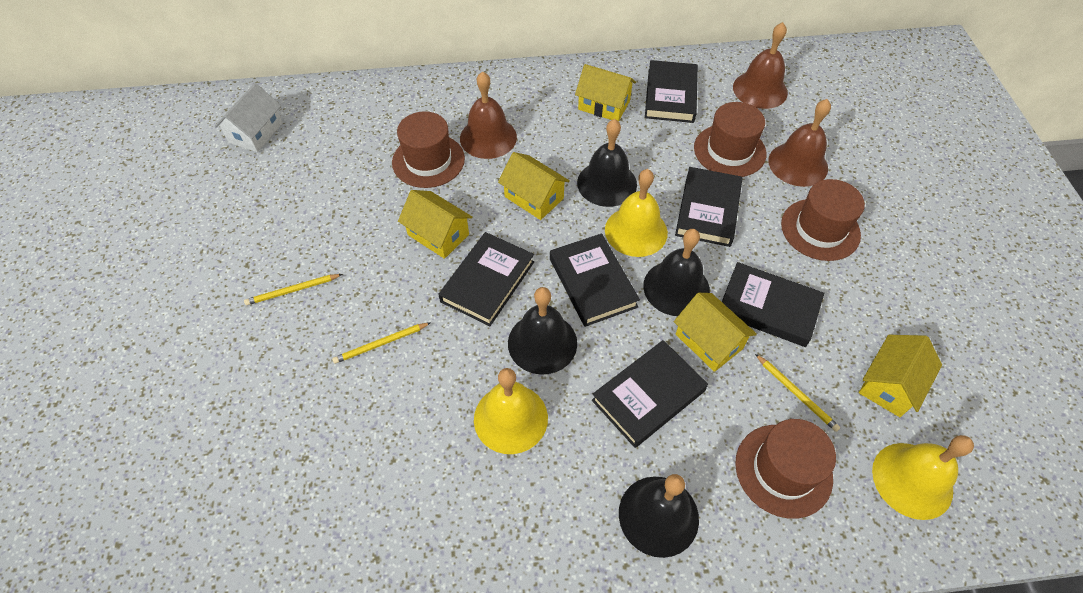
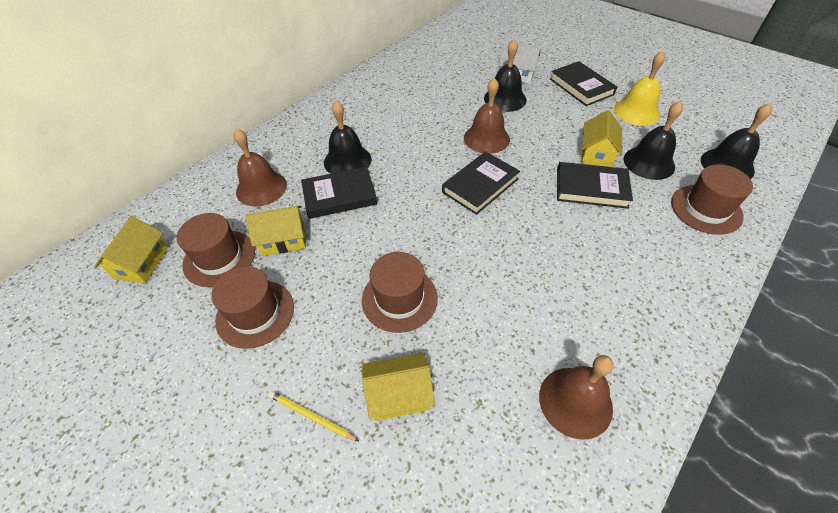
black book: [438,232,534,326] [550,233,640,327] [592,340,708,448] [645,60,698,123] [675,167,743,247] [722,262,824,347] = 6 -> [301,167,377,219] [442,151,520,215] [550,61,617,106] [557,162,633,209] = 4
yellow bell: [474,368,548,454] [605,169,668,257] [872,435,974,520] = 3 -> [614,51,665,125] = 1
yellow house: [398,190,473,259] [498,152,570,220] [575,64,636,122] [674,293,757,372] [859,335,942,417] = 5 -> [94,216,168,284] [245,206,306,256] [362,352,435,421] [581,110,622,167] = 4
yellow pencil: [244,274,342,305] [332,322,431,364] [755,354,840,432] = 3 -> [269,391,359,441] = 1

